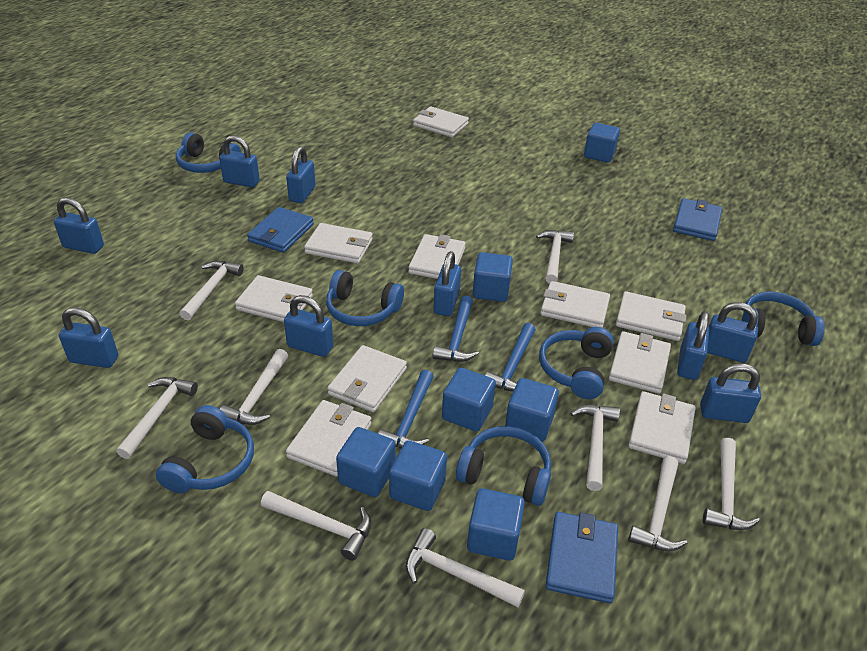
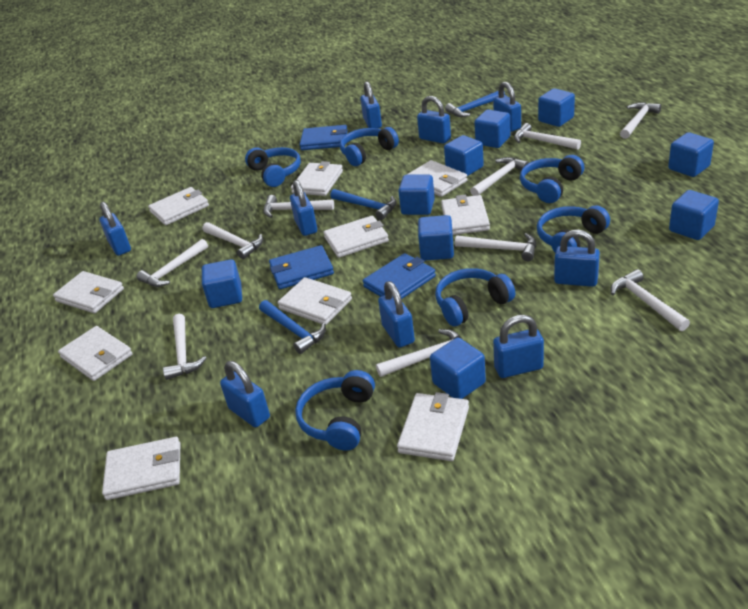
blue cube: [336,427,395,497] [389,440,447,511] [442,368,496,432] [467,488,525,561] [473,252,513,302] [505,378,559,442] [584,123,620,163] = 7 -> [202,259,242,308] [398,175,435,215] [418,215,454,261] [430,338,486,399] [444,135,484,176] [474,110,510,148] [538,88,575,127] [668,132,714,177] [669,190,719,240] = 9
white hammer: [116,377,198,459] [179,261,244,320] [220,349,289,425] [261,491,371,560] [406,528,525,607] [536,230,574,284] [570,404,620,491] [628,456,687,551] [703,438,760,530] = 9 -> [137,239,208,287] [163,314,206,380] [203,222,263,259] [263,195,334,218] [376,329,463,377] [455,233,536,261] [470,157,529,196] [514,123,581,150] [610,269,690,331] [620,102,661,139] = 10

